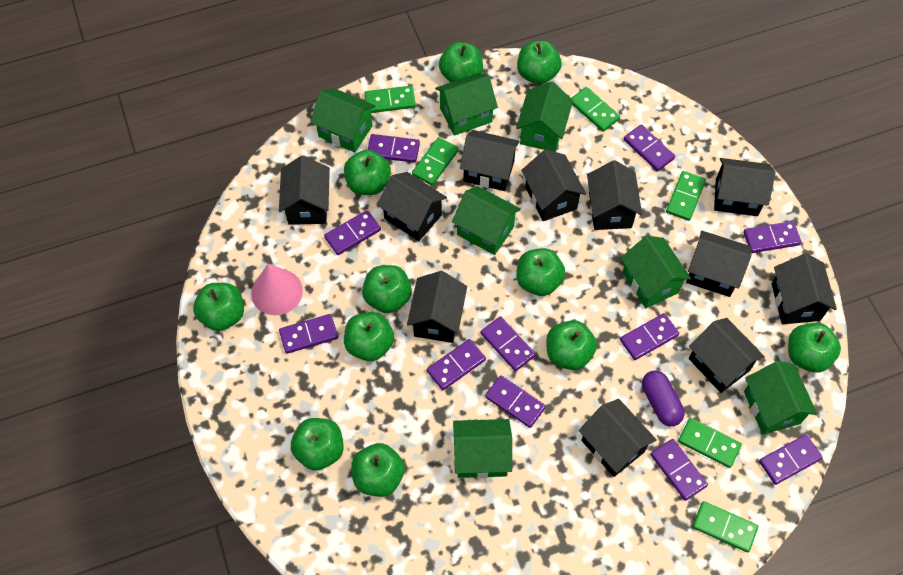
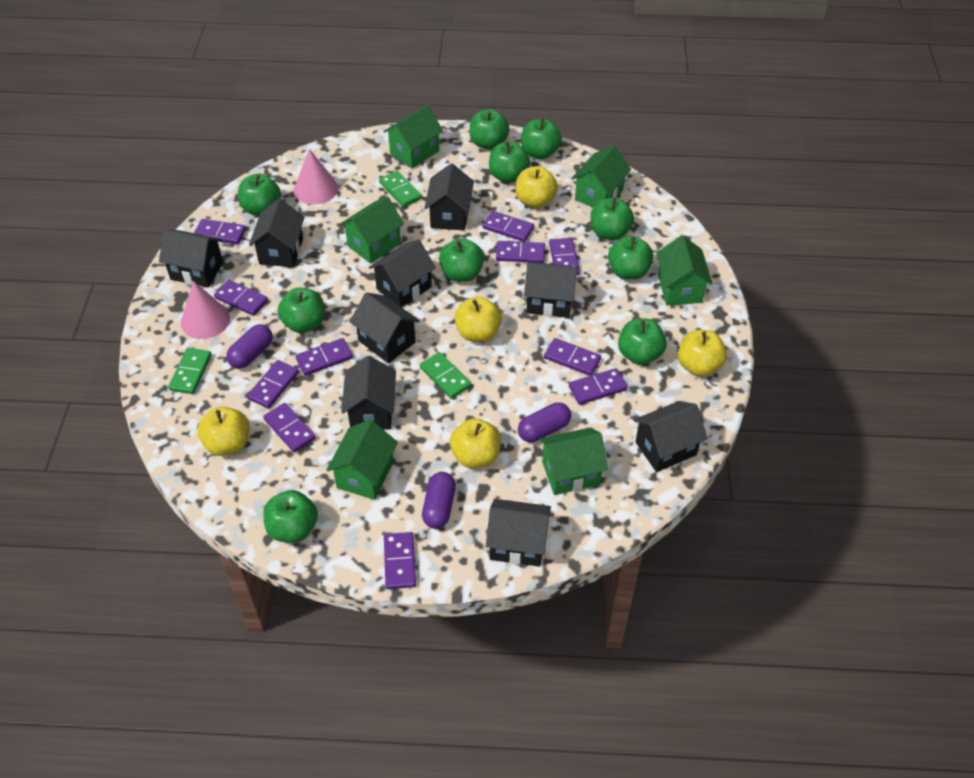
black house: [279,155,330,225] [377,172,447,241] [407,271,467,343] [460,130,520,191] [521,149,586,221] [579,399,657,477] [587,160,642,230] [686,231,752,297] [689,318,765,393] [714,158,775,216] [772,253,837,324] = 11 -> [159,229,223,288] [249,198,305,267] [341,356,396,430] [350,292,420,363] [369,239,436,307] [424,163,474,230] [486,499,551,567] [524,262,578,318] [633,401,708,472] = 9
green apple: [193,283,244,331] [290,418,344,471] [344,150,391,195] [344,312,394,361] [351,443,405,497] [362,265,412,313] [439,42,483,82] [516,248,566,296] [517,41,562,84] [546,320,597,370] [788,323,841,373] = 11 -> [238,174,281,215] [263,490,318,543] [278,288,325,333] [439,238,484,282] [469,109,510,150] [489,141,530,183] [521,118,562,159] [590,197,634,240] [608,236,653,280] [618,318,667,365] = 10
green domino: [365,86,416,113] [412,137,459,185] [571,87,620,132] [666,171,706,221] [678,418,742,468] [693,501,758,552] = 6 -> [168,348,212,394] [379,171,422,207] [420,352,471,399] = 3
green house: [310,88,375,152] [435,73,498,136] [452,186,521,255] [453,419,512,478] [516,81,573,152] [621,236,691,308] [744,361,817,435] = 7 -> [327,420,398,500] [340,196,404,264] [383,105,443,168] [539,427,608,495] [571,145,631,207] [656,235,713,305] = 6
pink cone: [251,264,303,315] = 1 -> [181,281,230,339] [294,149,338,204] = 2
purple capsule: [642,370,685,426] = 1 -> [226,324,273,369] [422,472,456,529] [518,402,571,442] = 3
yellow apple: none = 0 -> [197,406,249,456] [450,418,501,468] [455,296,502,342] [516,166,558,208] [678,330,727,377] = 5

